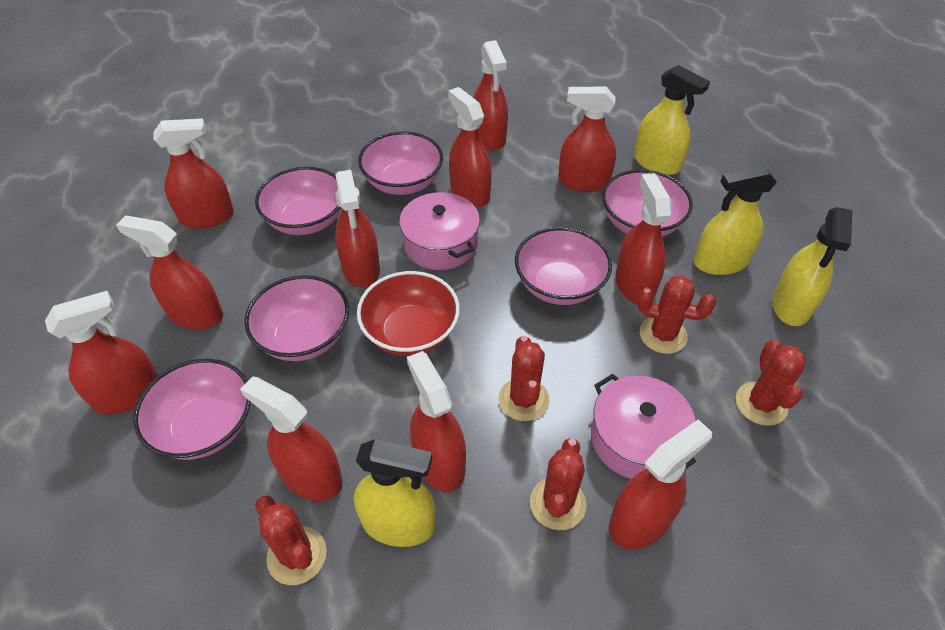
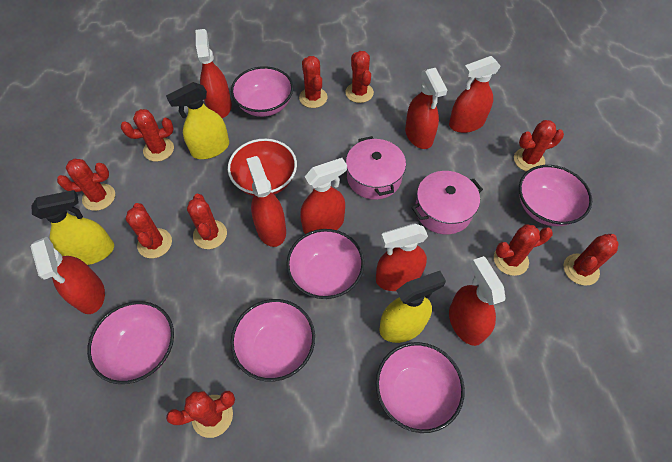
red cactus: [255,495,327,585] [499,336,549,421] [530,438,586,530] [637,276,716,354] [736,340,806,426] = 5 -> [57,158,115,211] [121,109,174,162] [126,203,172,258] [166,391,235,438] [187,194,227,249] [299,56,328,108] [345,51,374,103] [494,224,553,276] [514,120,564,172] [564,234,619,286] = 10
red spray bottle: [45,291,158,415] [116,215,223,330] [153,118,234,229] [240,376,343,501] [335,170,380,288] [407,351,466,492] [448,87,492,208] [474,40,508,151] [558,87,616,192] [609,419,712,549] [615,173,672,304] = 11 -> [31,237,105,314] [196,29,232,118] [246,156,286,247] [300,158,347,234] [376,223,428,291] [405,68,447,149] [449,56,501,133] [449,256,505,346] = 8
yellow spray bottle: [354,439,436,547] [634,65,710,175] [694,165,777,275] [772,207,853,326] = 4 -> [31,190,114,265] [166,82,229,159] [380,271,446,343] = 3

